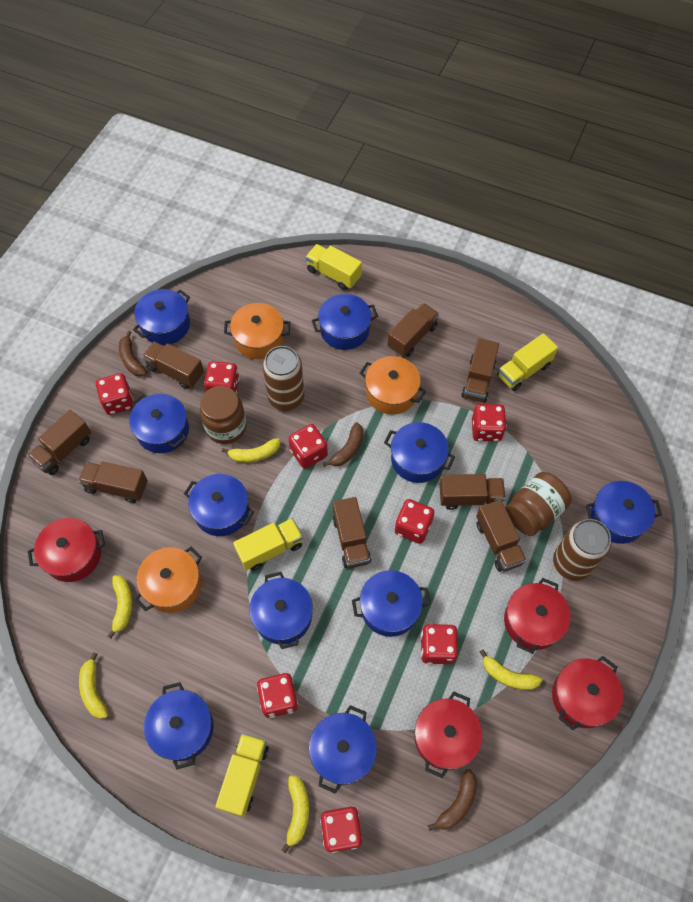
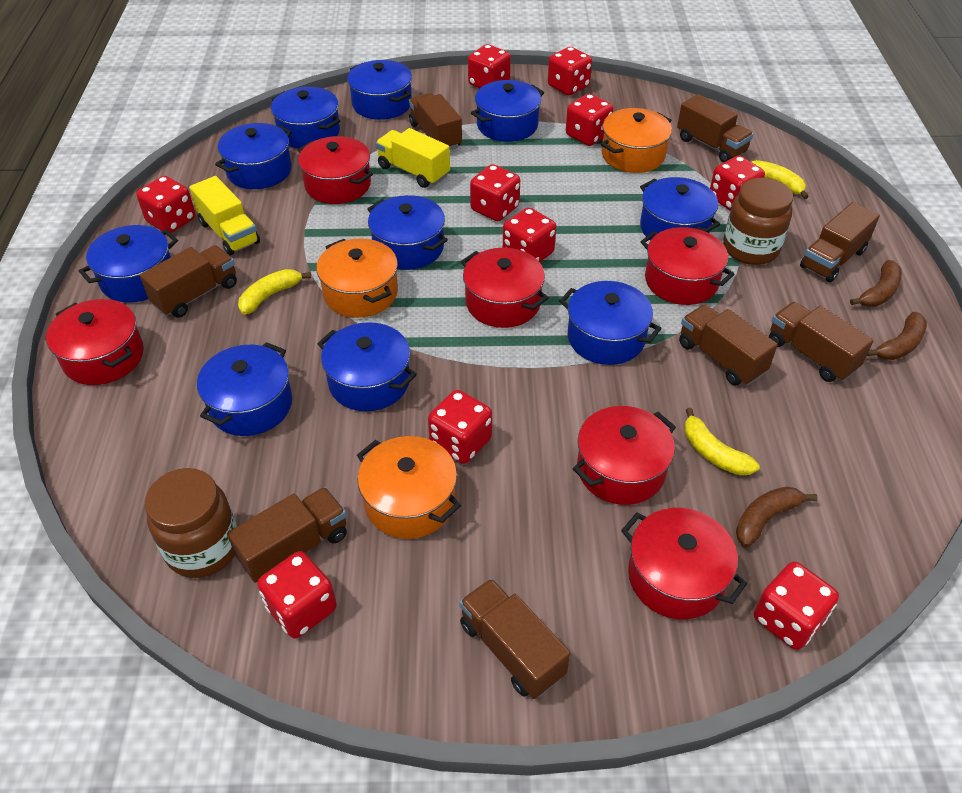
brown can: [262,346,304,411] [553,519,611,581] = 2 -> none = 0
red dice: [96,373,134,415] [204,361,239,394] [257,673,298,718] [288,424,328,469] [320,807,362,853] [395,499,434,544] [421,624,458,664] [472,404,507,442] = 8 -> [136,176,195,233] [257,551,337,639] [428,390,492,464] [468,44,511,88] [470,164,520,221] [503,207,556,262] [548,47,592,96] [566,94,614,146] [710,156,765,211] [754,561,839,650] = 10
red pot: [28,518,105,582] [414,691,482,778] [504,578,571,654] [552,656,623,731] = 4 -> [46,299,144,385] [298,136,373,204] [461,248,548,328] [573,406,676,505] [621,508,747,619] [641,227,734,305] = 6
yellow banana: [79,652,108,719] [108,575,133,638] [222,438,280,463] [281,775,309,853] [480,650,542,690] = 5 -> [238,269,311,315] [684,408,760,475] [752,160,809,199] = 3
yellow truck: [215,733,269,817] [233,518,303,571] [306,244,362,290] [497,333,558,391] = 4 -> [189,176,260,255] [375,128,450,188] = 2

